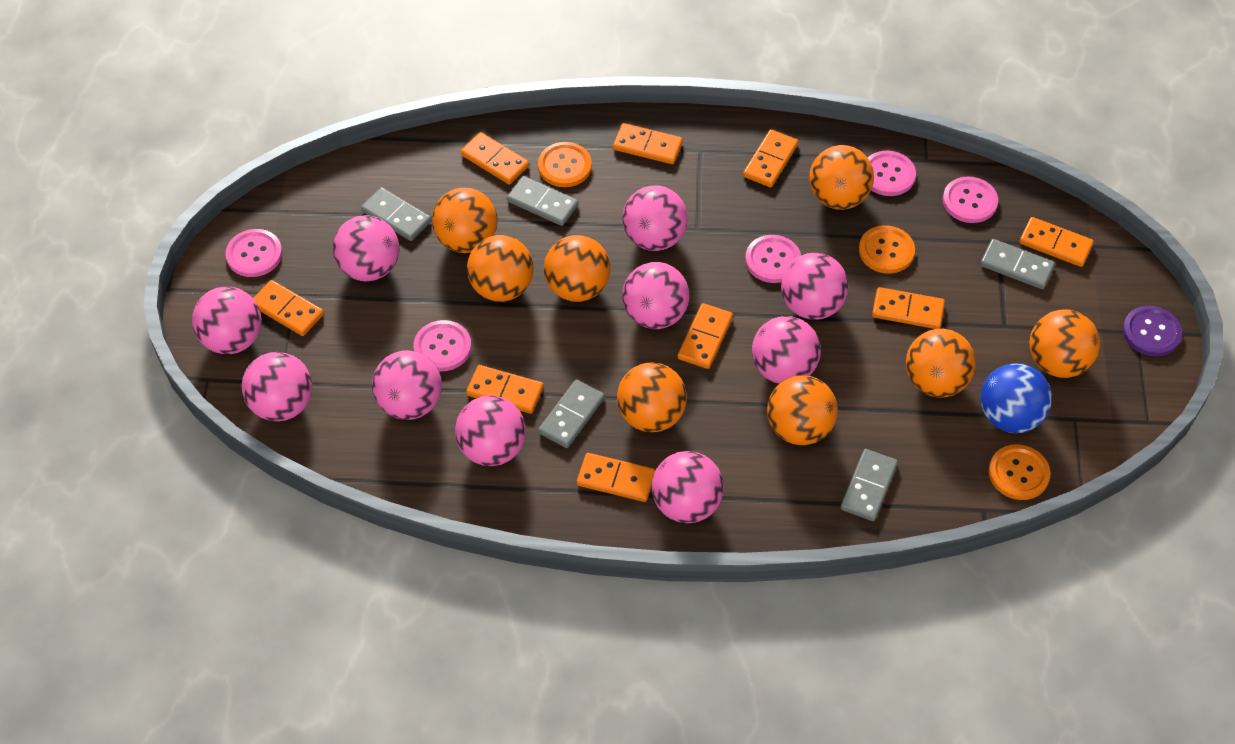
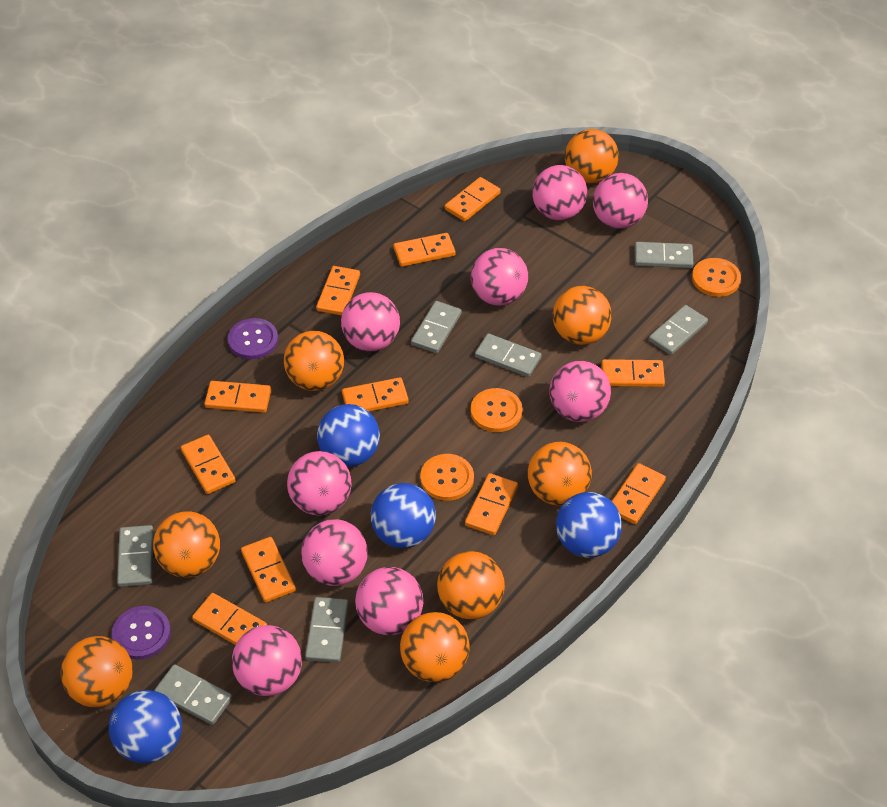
blue ball: [980,363,1052,433] = 1 -> [109,690,182,764] [317,404,380,467] [371,483,436,548] [556,492,622,558] = 4
grey domino: [361,187,431,241] [507,176,578,226] [538,379,605,448] [841,449,898,521] [980,239,1055,289] = 5 -> [117,525,154,587] [154,664,233,725] [305,597,349,663] [411,301,462,353] [475,333,542,377] [635,242,694,268] [649,305,708,355] = 7
orange domino: [253,280,324,336] [460,132,529,185] [466,365,544,414] [577,453,655,502] [613,123,683,164] [678,303,733,369] [743,129,798,187] [872,287,945,329] [1019,217,1094,267] = 9 -> [181,435,236,494] [192,593,267,645] [205,381,271,413] [241,537,296,602] [316,266,360,316] [342,377,409,412] [393,233,456,267] [445,177,501,222] [465,473,518,535] [601,359,665,387] [612,463,666,524] = 11
pink ball: [192,287,262,354] [242,352,312,422] [333,215,399,282] [372,350,442,420] [455,395,526,466] [622,262,689,329] [623,186,688,251] [652,451,724,523] [752,316,821,384] [781,253,849,320] = 10 -> [232,625,302,696] [287,451,351,516] [301,519,368,586] [341,292,400,351] [355,567,423,635] [471,248,528,306] [532,165,587,220] [549,361,611,422] [593,173,648,229] = 9
pink button: [225,229,282,277] [414,320,472,372] [745,235,801,283] [868,151,916,196] [943,177,998,223] = 5 -> none = 0
purple button: [1123,306,1182,356] = 1 -> [112,606,171,660] [228,318,278,359] = 2

